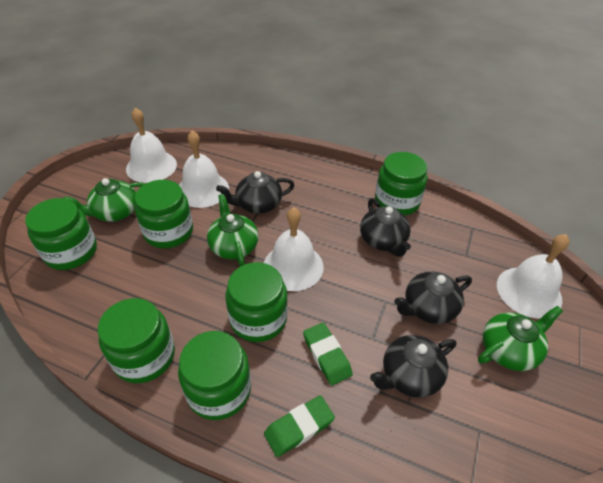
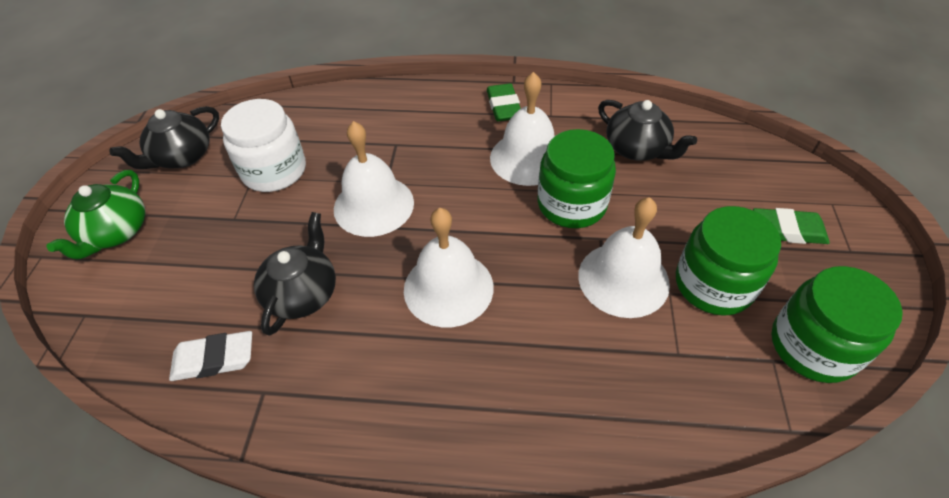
black teapot: [216,171,294,214] [360,198,411,257] [370,335,456,398] [394,271,472,324] = 4 -> [109,106,219,169] [254,212,336,336] [598,100,697,161] = 3
green jar: [25,198,97,270] [98,298,175,383] [135,180,193,248] [178,331,251,420] [226,262,288,342] [375,152,427,215] = 6 -> [537,129,616,228] [676,206,781,316] [771,266,903,383] = 3
green teapot: [63,178,145,222] [207,194,259,266] [478,306,563,371] = 3 -> [46,170,145,260] = 1
white eraser: none = 0 -> [169,331,252,381] = 1
white jar: none = 0 -> [221,99,306,192] = 1

